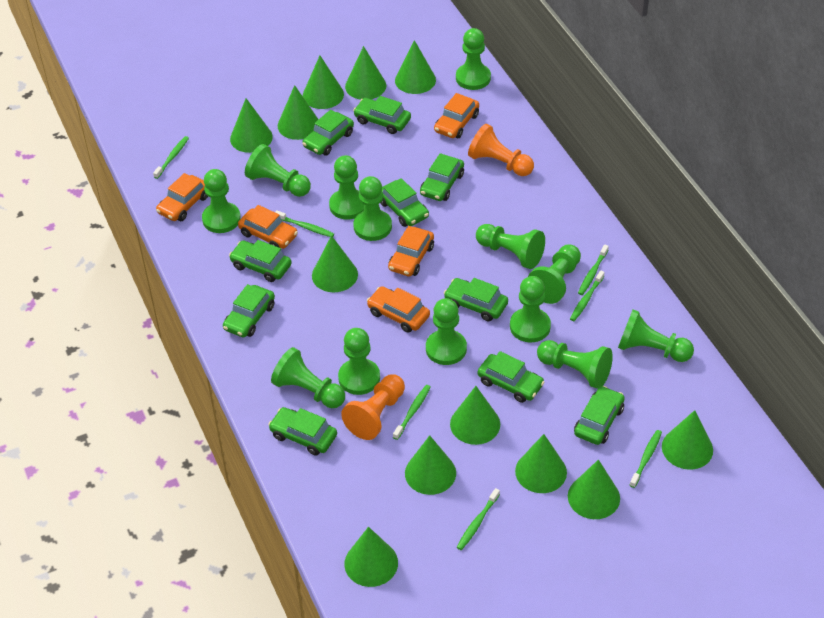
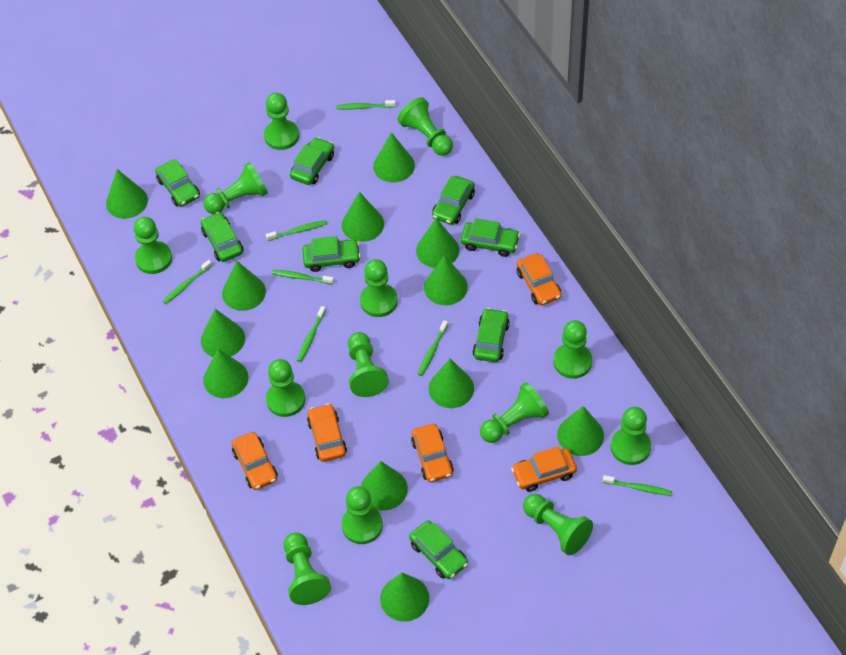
green car: [223,284,275,338] [229,240,292,282] [268,407,337,456] [302,110,354,155] [353,96,411,134] [381,178,429,227] [420,153,464,201] [444,278,508,321] [478,351,545,403] [574,386,625,445] = 10 -> [155,159,200,207] [201,212,243,262] [290,137,334,185] [302,236,361,272] [409,520,468,579] [432,176,475,225] [461,218,520,257] [472,308,510,362] = 8
orange pawn: [341,374,405,440] [468,124,534,176] = 2 -> none = 0

